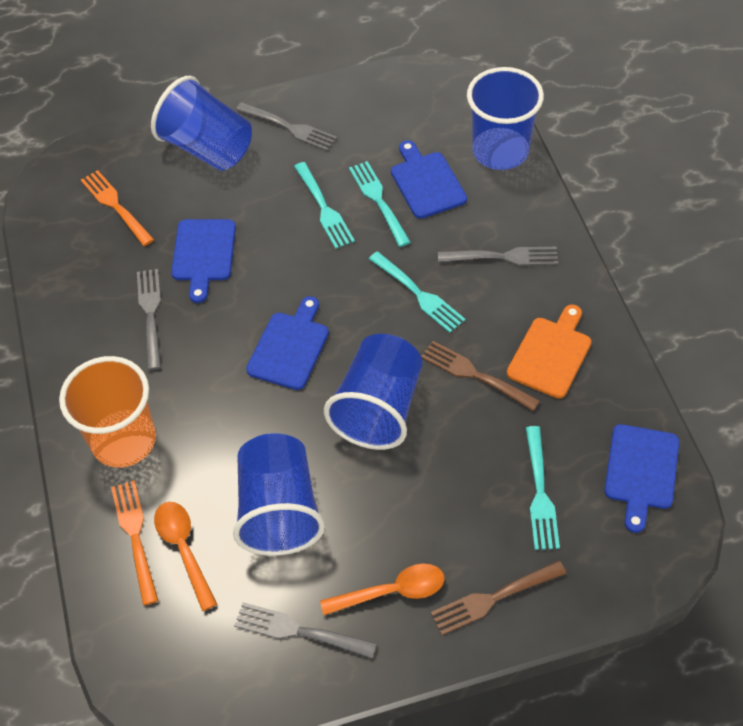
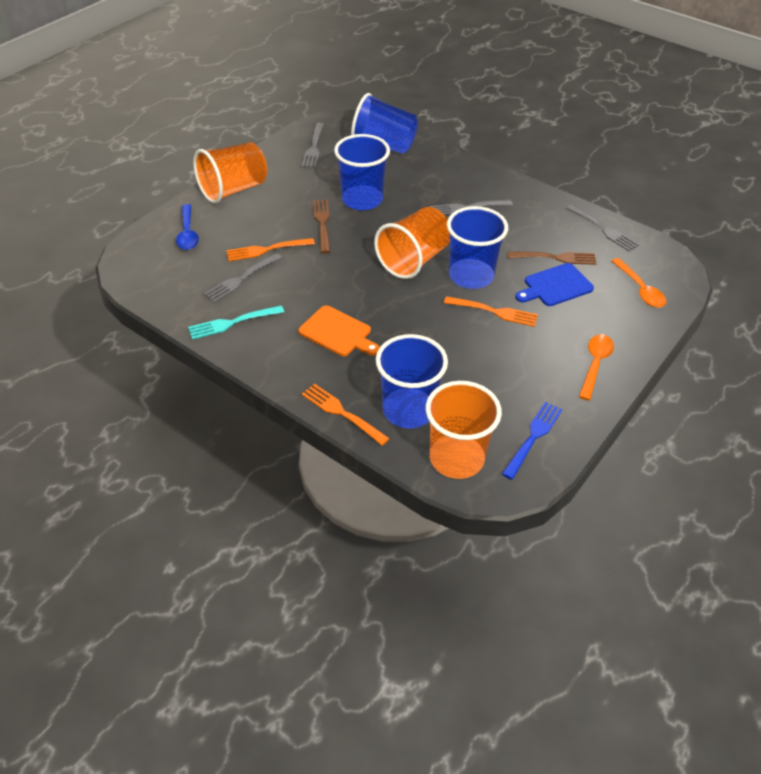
blue cutting board: [171,219,236,303] [246,296,329,390] [391,140,467,219] [604,424,679,533] = 4 -> [515,263,594,306] = 1
blue fork: none = 0 -> [502,402,563,480] = 1
blue spoon: none = 0 -> [176,204,199,250] = 1
orange cup: [59,356,156,468] = 1 -> [193,142,267,204] [374,207,450,279] [425,381,502,479] = 3
orange fork: [81,170,154,246] [111,480,158,605] = 2 -> [226,238,315,261] [302,384,390,446] [444,296,538,327] = 3
turquoise fork: [294,162,355,249] [349,161,411,247] [369,251,466,333] [526,426,560,550] = 4 -> [188,305,284,340] = 1

